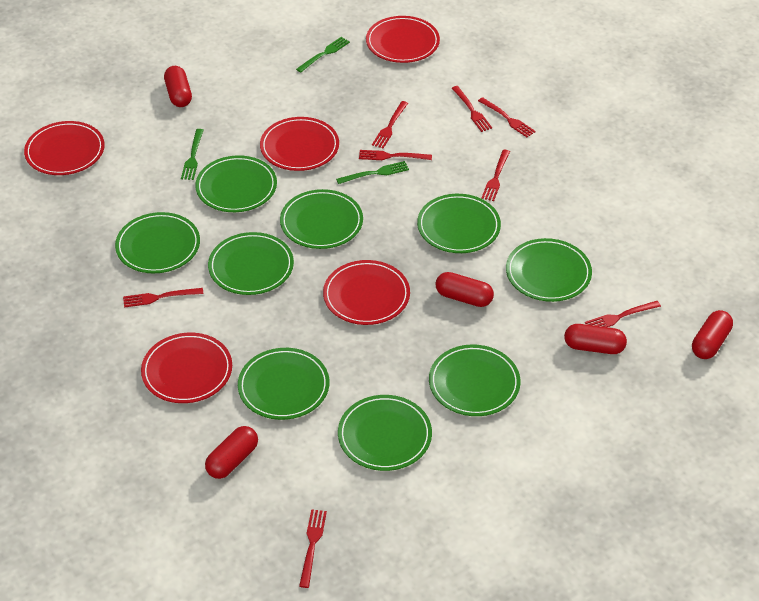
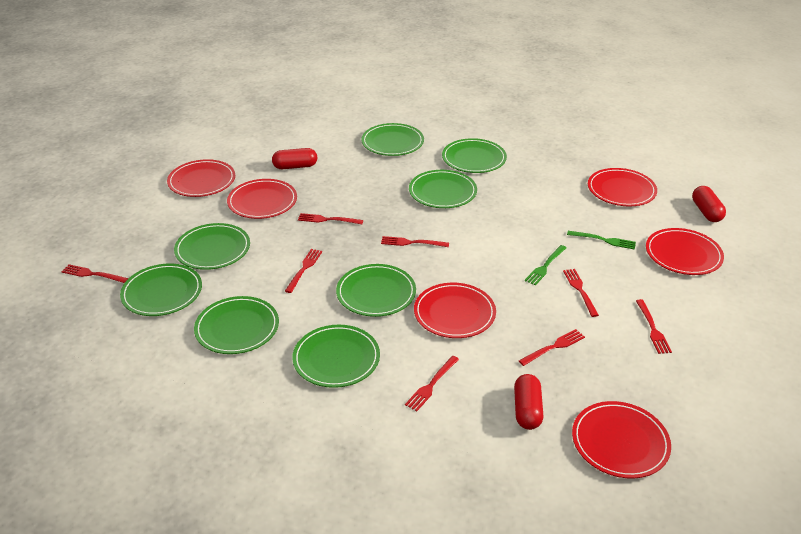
green fork: [181,129,204,180] [296,37,350,73] [336,161,409,184] = 3 -> [525,245,566,286] [567,231,636,250] = 2
green plate: [115,212,200,273] [195,155,277,212] [208,232,294,295] [238,348,329,420] [280,189,363,249] [338,395,432,471] [417,194,501,253] [429,344,521,416] [506,238,592,302] = 9 -> [120,264,202,316] [174,223,250,270] [194,296,279,354] [292,325,380,388] [336,264,416,317] [361,123,424,156] [409,170,477,208] [442,138,507,173] = 8
red capsule: [164,66,192,107] [205,426,258,479] [435,272,494,307] [564,324,627,354] [692,310,733,359] = 5 -> [272,148,317,169] [514,374,544,430] [692,186,726,222] = 3
red plate: [24,121,105,175] [141,333,232,403] [260,117,339,171] [323,260,410,325] [366,16,440,63] = 5 -> [167,159,235,197] [227,179,297,219] [414,283,496,338] [572,401,671,479] [588,168,657,206] [646,228,724,275] = 6

